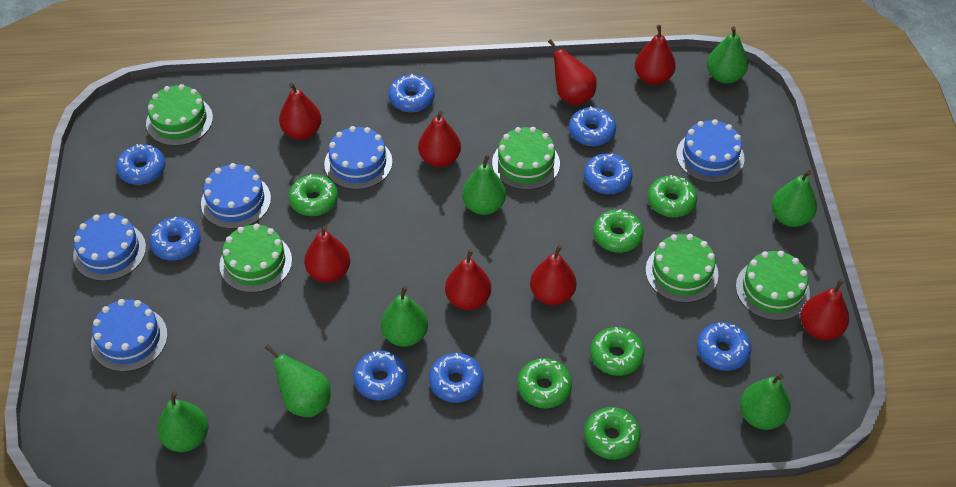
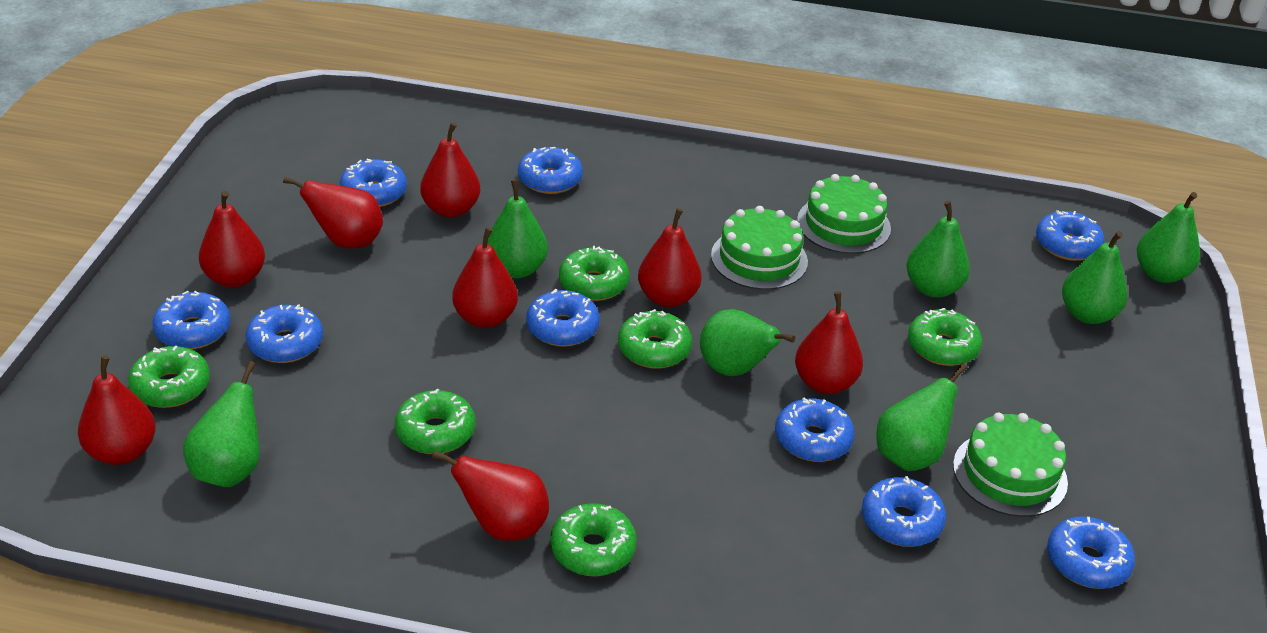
blue cake: [73,213,146,281] [91,299,168,372] [201,163,271,229] [324,126,393,190] [676,119,745,183] = 5 -> none = 0
blue donut: [116,144,166,185] [149,217,201,261] [353,351,408,401] [388,74,435,112] [429,353,483,403] [569,106,616,146] [584,153,632,194] [697,322,751,371] = 8 -> [152,291,231,349] [245,304,323,363] [340,159,407,207] [518,147,583,194] [526,289,600,347] [775,397,855,462] [862,476,946,547] [1036,210,1105,261] [1047,516,1135,589] = 9
green cake: [146,84,213,146] [220,224,292,293] [492,127,560,190] [646,234,719,303] [736,251,810,321] = 5 -> [711,206,808,290] [797,174,891,254] [953,413,1068,517] = 3

